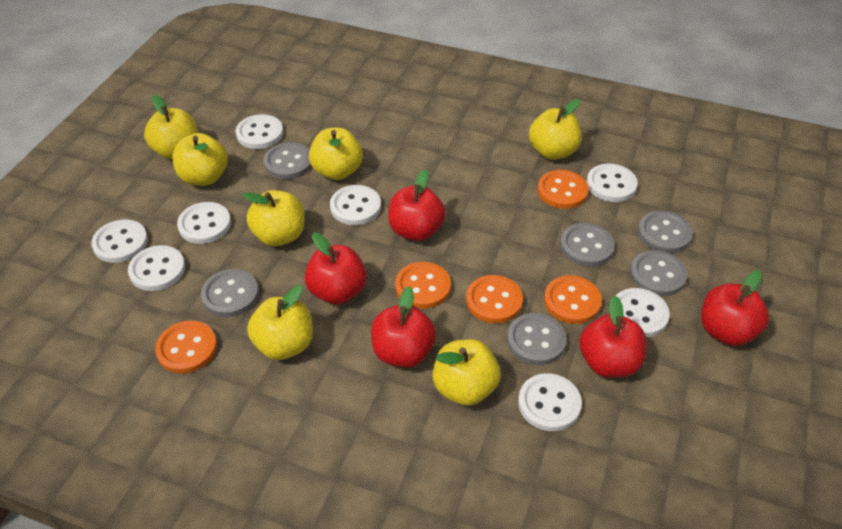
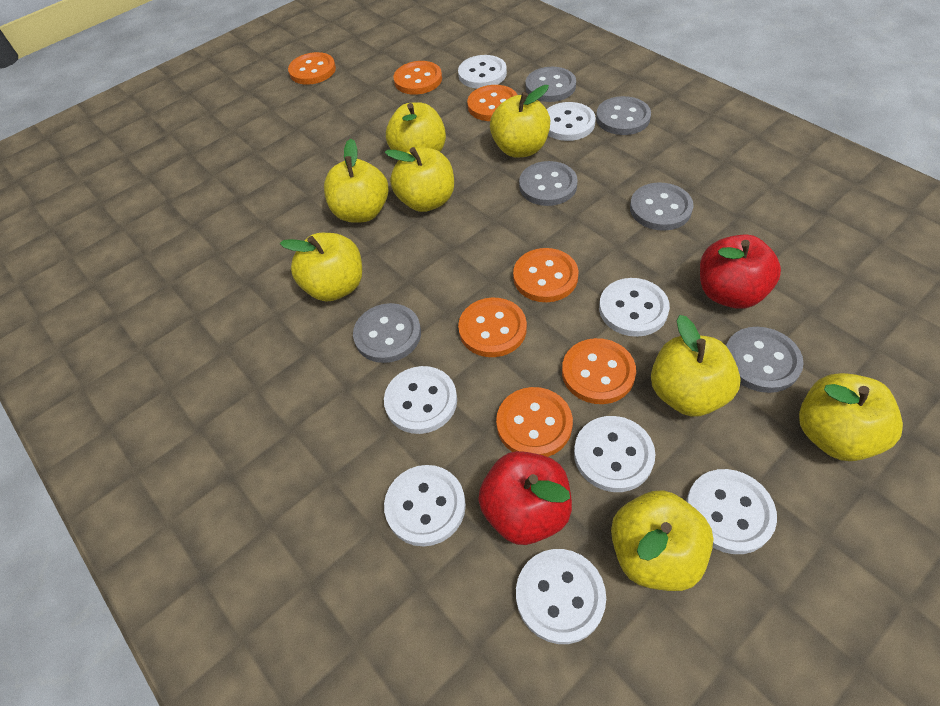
orange button: [155,321,217,373] [395,262,451,309] [466,275,523,323] [538,170,589,209] [544,276,602,324] = 5 -> [288,52,336,85] [394,61,442,95] [458,298,527,357] [467,85,517,121] [496,387,573,457] [513,248,579,302] [562,338,636,404] = 7
red apple: [305,232,367,304] [371,286,436,367] [388,169,446,241] [580,296,647,377] [701,270,769,346] = 5 -> [478,451,572,545] [700,234,781,309] = 2
yellow apple: [144,95,198,159] [172,133,228,186] [242,190,305,246] [247,285,313,360] [309,127,363,180] [433,339,501,406] [529,99,581,160] = 7 -> [280,233,362,301] [324,139,388,223] [385,147,454,212] [386,102,446,152] [490,85,550,158] [611,490,713,591] [651,315,741,417] [799,373,903,461] = 8

